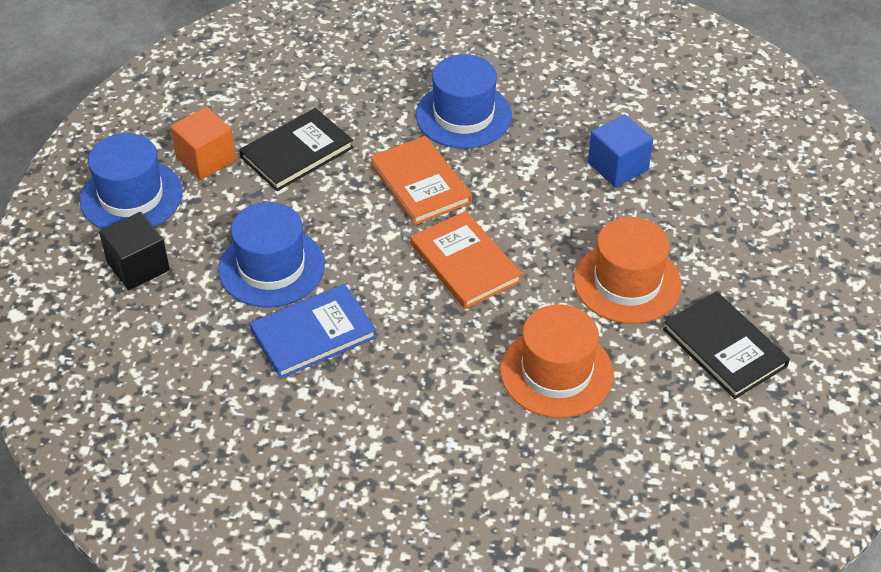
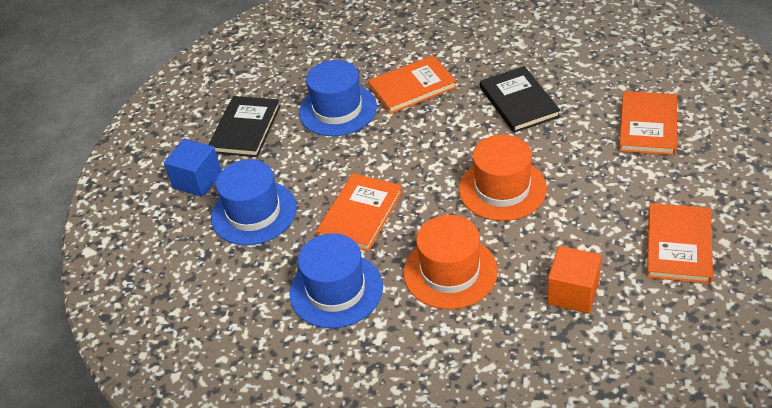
black cube: [99,212,170,290] = 1 -> none = 0
blue book: [250,284,377,379] = 1 -> none = 0
orange book: [370,136,472,225] [410,211,522,309] = 2 -> [316,173,403,252] [368,55,457,114] [619,91,677,155] [647,203,713,284] = 4

